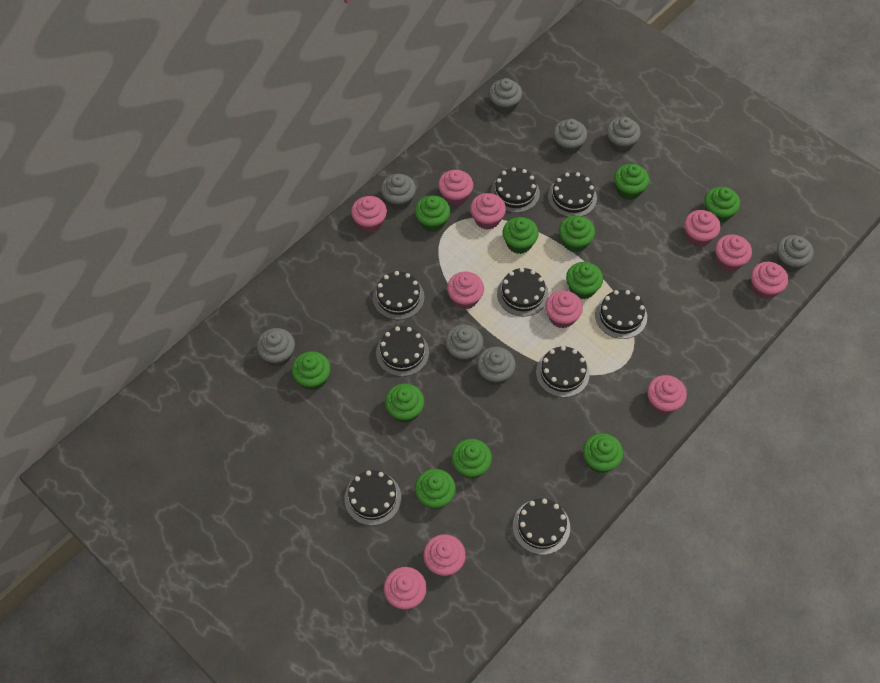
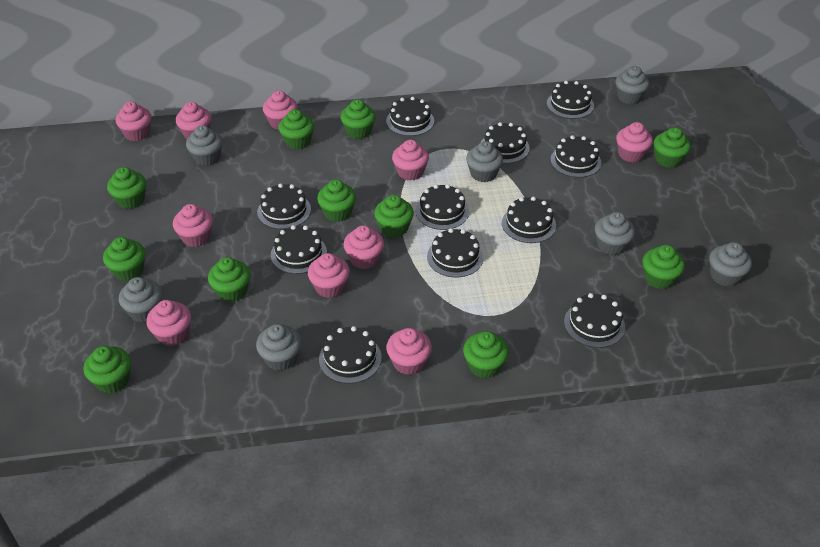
black cake: [344,470,401,526] [373,271,424,320] [376,326,429,377] [491,167,540,213] [497,268,549,317] [513,499,570,555] [536,346,590,397] [548,172,597,217] [595,290,647,339] = 9 -> [257,183,311,229] [271,225,327,274] [319,326,382,384] [386,97,434,136] [415,184,469,230] [427,228,483,278] [481,122,530,163] [502,197,556,243] [547,81,594,119] [551,135,601,178] [564,293,625,348] = 11
grey cupcake: [257,328,295,366] [381,174,416,210] [445,324,483,363] [477,347,516,386] [489,78,522,114] [553,119,587,155] [606,117,641,153] [777,235,814,272] = 8 -> [119,277,163,323] [186,125,223,166] [256,324,301,371] [466,141,503,182] [595,212,635,255] [615,66,650,104] [709,242,752,287] = 7
pink cupcake: [351,196,387,233] [384,567,427,609] [423,534,466,576] [438,170,473,206] [447,272,484,309] [470,193,506,230] [545,290,583,328] [647,375,687,414] [684,210,721,247] [715,235,752,272] [751,262,788,299] = 11 -> [116,102,151,141] [146,300,191,346] [173,204,213,247] [176,102,211,139] [263,91,298,130] [308,253,350,298] [343,225,384,269] [386,328,432,375] [392,140,429,181] [616,122,653,163] = 10

